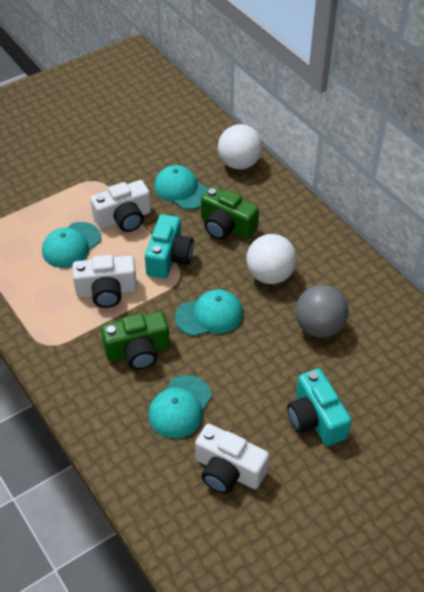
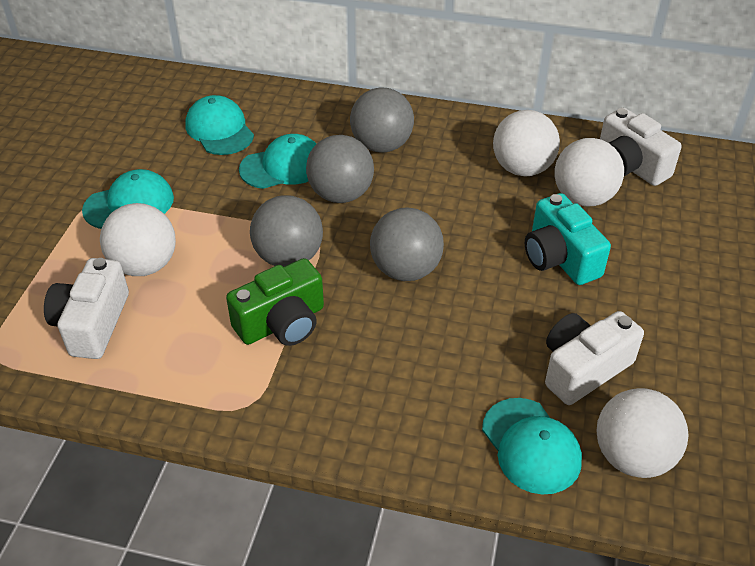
green camera: [101,311,170,370] [201,187,259,240] = 2 -> [226,258,324,346] = 1
grey ball: [295,285,349,338] = 1 -> [250,195,323,267] [306,135,374,203] [350,88,414,153] [370,207,444,281] = 4
turquoise camera: [145,214,194,279] [287,369,352,446] = 2 -> [525,193,611,285] = 1
white ball: [218,124,263,170] [246,234,297,284] = 2 -> [100,203,176,276] [493,110,560,177] [554,138,624,207] [596,388,689,478] = 4

